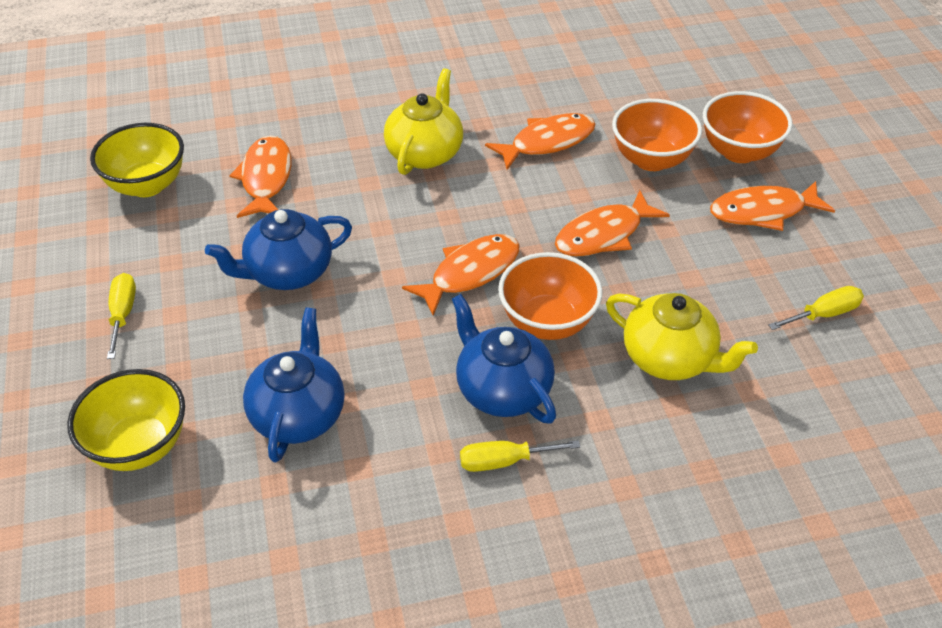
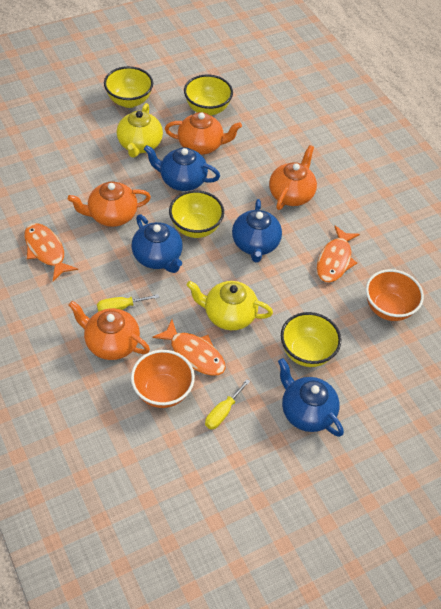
blue teapot: [205,209,352,290] [243,308,345,463] [452,294,556,424] = 3 -> [131,214,183,273] [144,145,220,191] [232,199,282,262] [278,358,344,437] = 4
orange bowl: [498,252,603,340] [612,99,702,171] [703,91,793,163] = 3 -> [131,350,195,408] [366,269,424,321] = 2
orange fish: [229,135,291,218] [402,234,520,316] [485,113,596,170] [555,190,670,257] [710,181,835,231] = 5 -> [25,223,78,281] [152,320,226,376] [317,226,360,282] = 3
orange teapot: none = 0 -> [68,181,151,227] [69,301,150,360] [165,112,242,155] [269,145,317,210] = 4
yellow bowl: [67,369,185,471] [90,123,184,197] = 2 -> [104,66,153,108] [169,190,224,238] [184,75,233,116] [281,312,341,367] = 4
yellow screwdriver: [107,273,136,359] [460,440,580,472] [769,286,864,330] = 3 -> [97,294,159,312] [205,379,250,429] = 2

